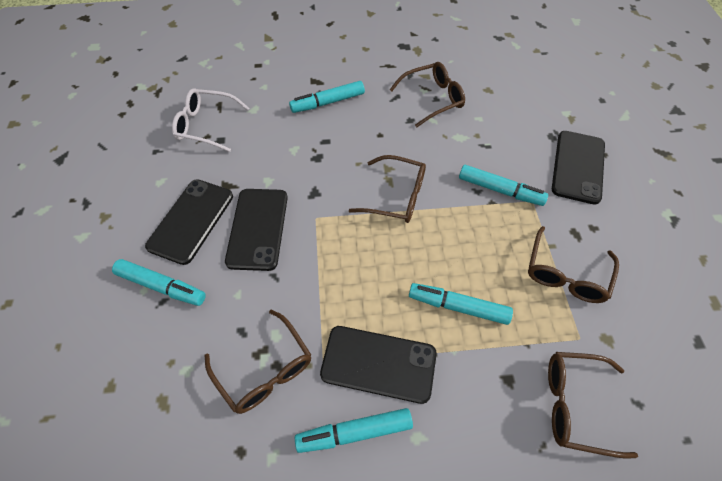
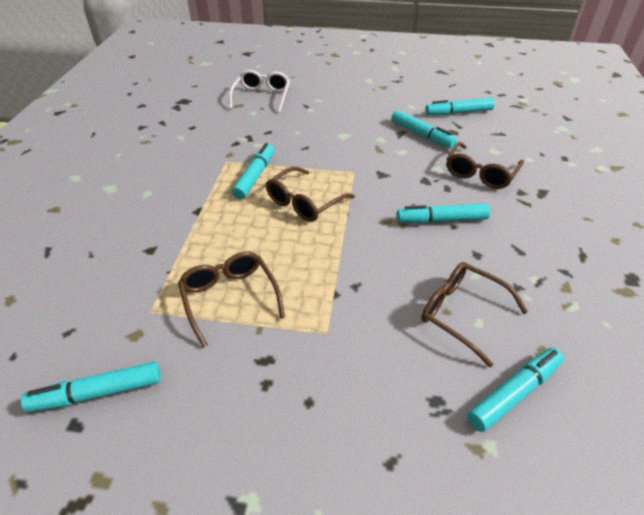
black phone: [145,179,233,265] [225,189,288,271] [320,326,437,404] [552,131,605,205] = 4 -> none = 0
brown glasses: [205,309,311,414] [349,155,426,223] [390,62,465,127] [528,226,619,303] [548,352,638,459] = 5 -> [178,251,285,348] [266,167,355,222] [421,262,528,368] [447,142,524,189] = 4
turquoise marker: [112,259,206,306] [289,81,365,113] [295,408,413,453] [409,283,513,325] [459,165,548,206] = 5 -> [21,362,161,412] [232,143,274,200] [391,110,457,149] [397,203,490,223] [425,98,495,115] [467,348,564,432] = 6

